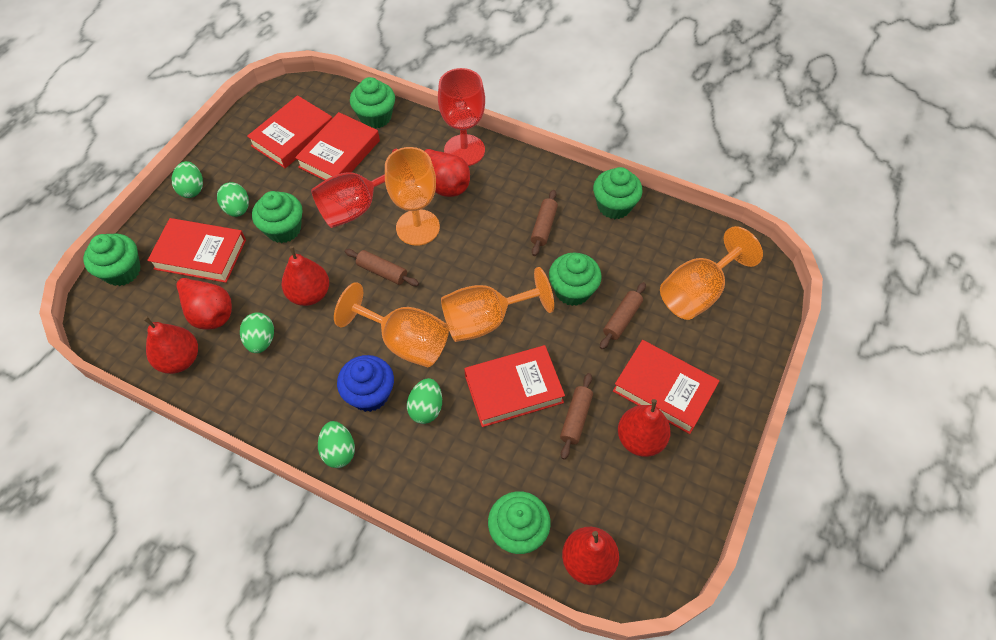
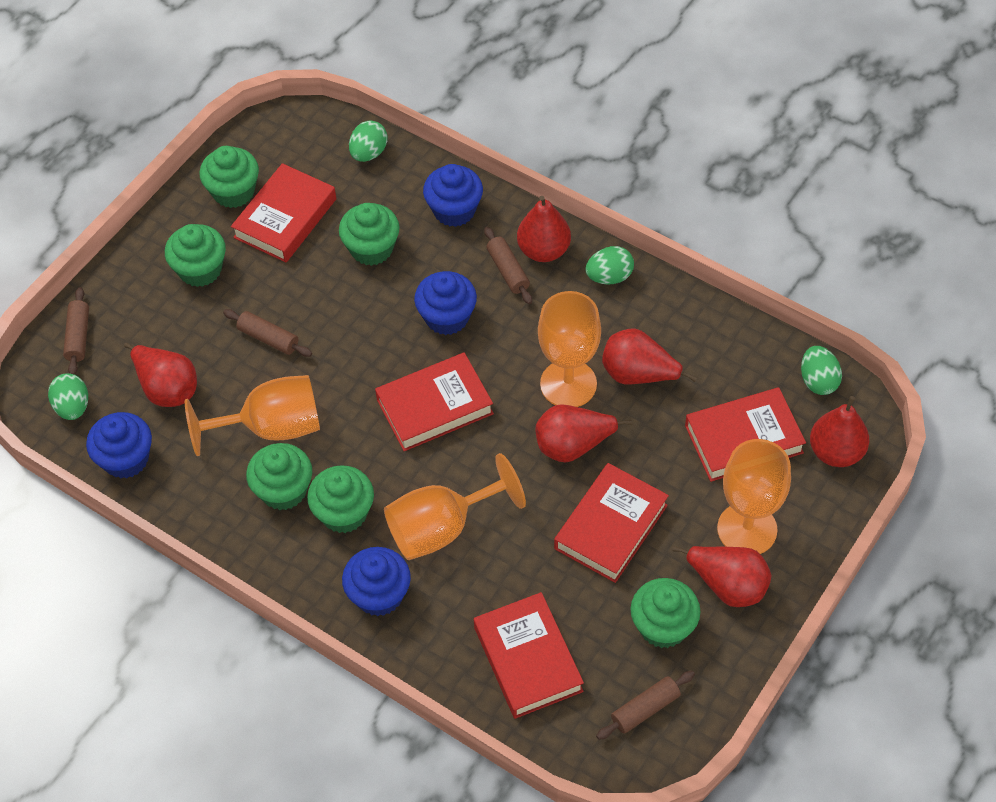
blue cupcake: [337,355,394,412] = 1 -> [86,412,152,479] [342,547,411,616] [414,271,477,335] [423,164,483,227] = 4
green egg: [172,161,203,198] [217,182,249,217] [240,312,274,353] [318,421,355,468] [407,378,442,424] = 5 -> [48,373,88,420] [349,121,387,162] [585,246,634,285] [801,346,842,395] = 4
red goblet: [311,149,397,228] [438,68,485,166] = 2 -> none = 0

